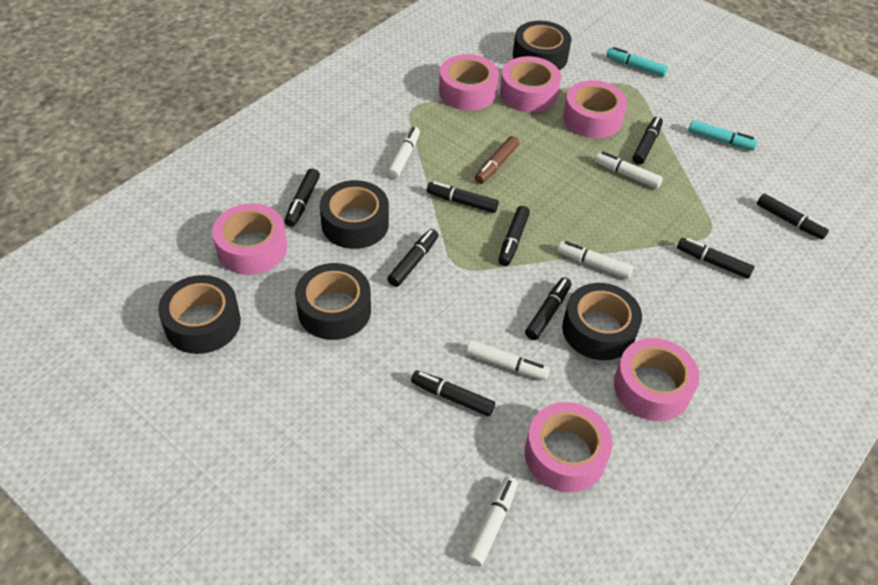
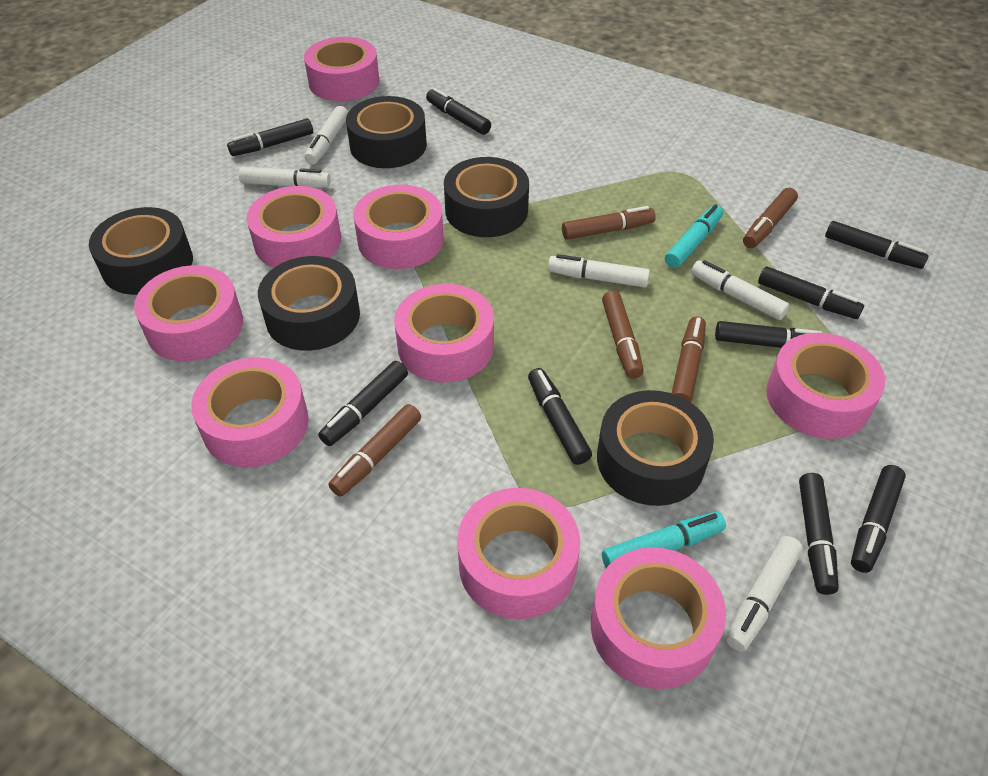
brown marker: [475,136,519,184] = 1 -> [329,404,421,497] [562,206,656,240] [602,291,644,379] [671,317,706,402] [743,188,798,248] = 5
pink tape: [212,203,287,275] [439,54,499,111] [500,56,561,113] [525,402,613,493] [563,80,627,138] [614,338,699,421] = 6 -> [134,265,243,361] [191,357,309,467] [247,186,341,268] [304,37,379,101] [353,185,444,269] [394,284,494,383] [457,488,580,619] [591,547,726,689] [766,333,885,439] = 9

